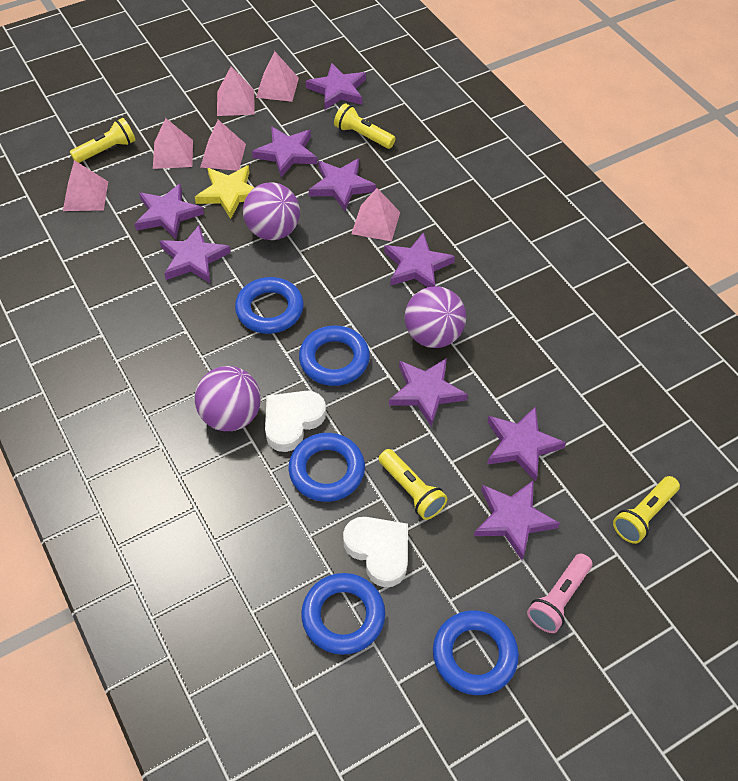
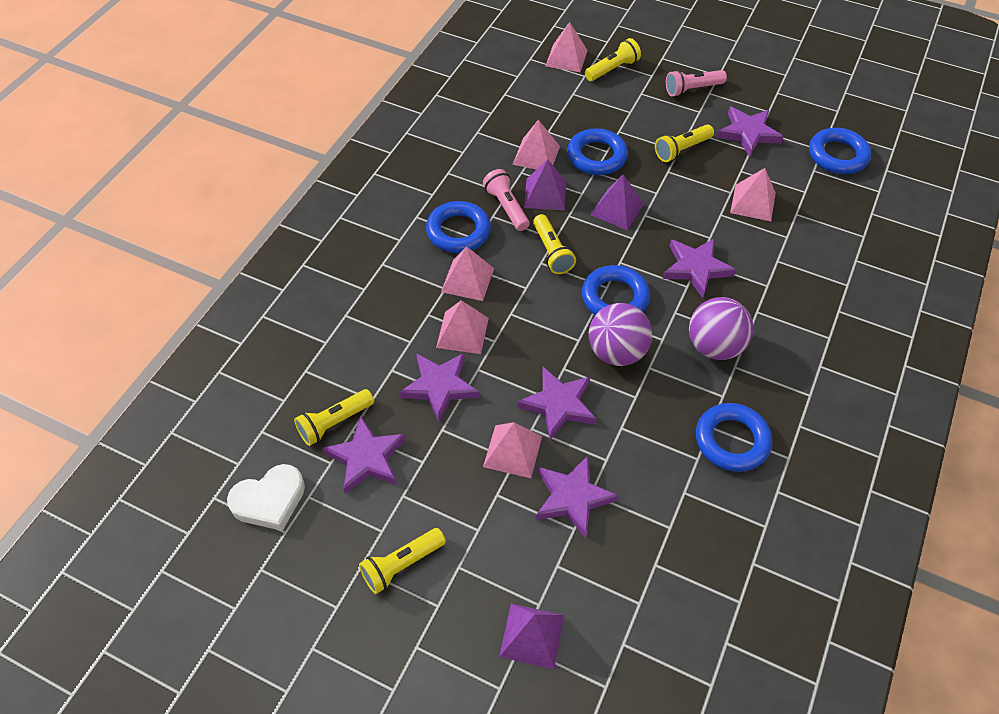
pink flashlight: [527,554,592,633] = 1 -> [483,169,529,231] [666,70,727,97] = 2
purple ball: [195,366,261,431] [243,182,300,240] [405,286,466,348] = 3 -> [589,303,652,366] [689,297,754,360] = 2
purple pyramid: none = 0 -> [499,603,564,669] [524,159,566,210] [590,175,644,230] = 3
purple star: [135,183,204,239] [160,225,231,283] [252,126,317,177] [306,63,366,110] [309,158,376,211] [384,232,455,287] [389,358,468,427] [474,480,560,560] [487,406,566,482] = 9 -> [323,416,406,494] [399,353,479,422] [517,367,597,440] [535,456,619,538] [662,238,736,298] [716,107,784,157] = 6
white heart: [265,391,326,452] [343,517,408,587] = 2 -> [227,464,305,531] = 1
yellow flashlight: [70,118,135,163] [334,103,396,149] [379,449,448,520] [613,476,680,544] = 4 -> [294,389,374,446] [359,528,446,594] [533,214,576,274] [585,38,641,81] [655,124,714,162] = 5
yellow star: [195,165,254,219] = 1 -> none = 0

